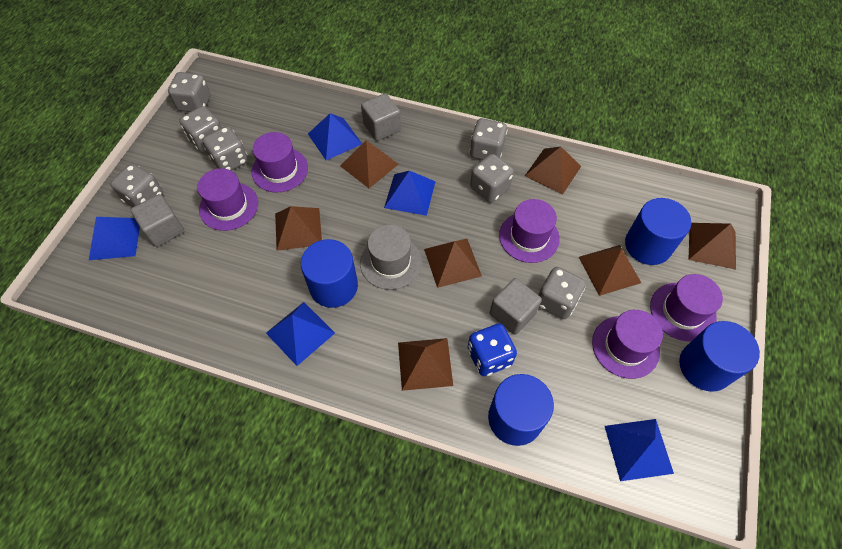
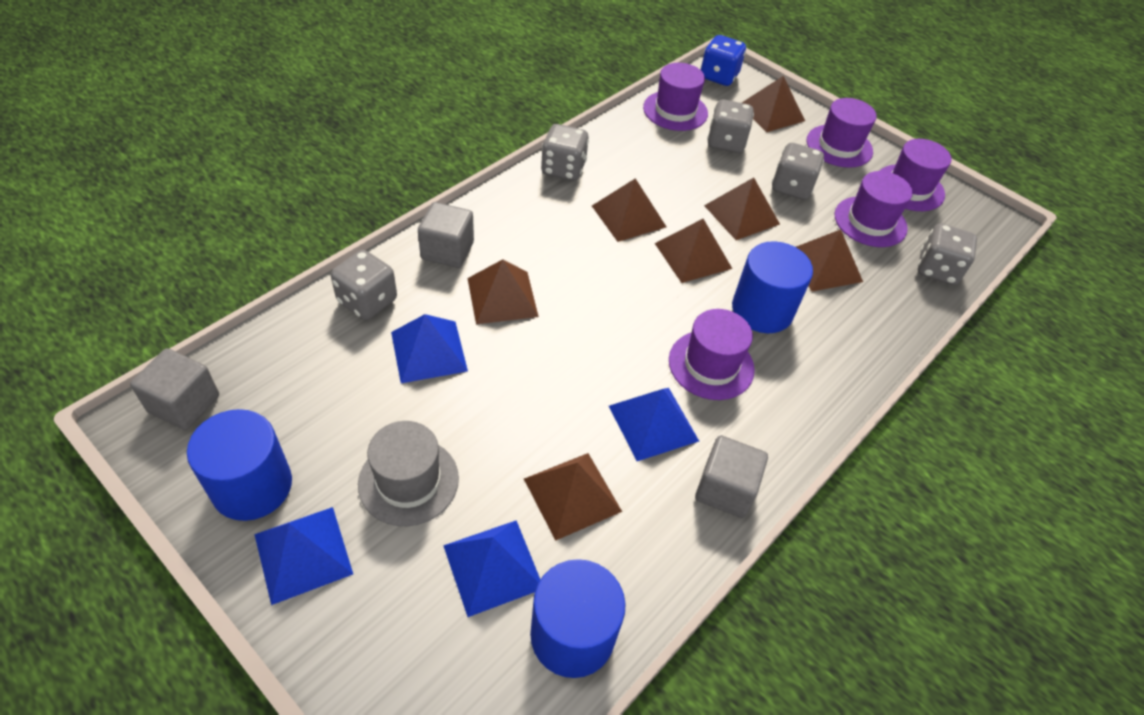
blue cylinder: [301,239,358,308] [488,374,554,446] [625,198,691,265] [679,321,760,392] = 4 -> [187,409,292,521] [530,559,626,678] [732,241,813,333] = 3
blue pyramid: [89,217,140,260] [266,302,335,366] [308,113,362,160] [384,171,436,216] [605,419,674,481] = 5 -> [254,507,353,605] [391,314,468,383] [443,520,541,617] [609,388,699,461] = 4
grey dice: [110,164,163,207] [168,72,211,112] [179,106,222,153] [202,126,248,170] [470,118,507,160] [470,154,514,202] [539,267,586,319] = 7 -> [331,250,397,320] [541,124,589,181] [707,100,754,153] [772,143,824,200] [918,224,977,285] = 5

